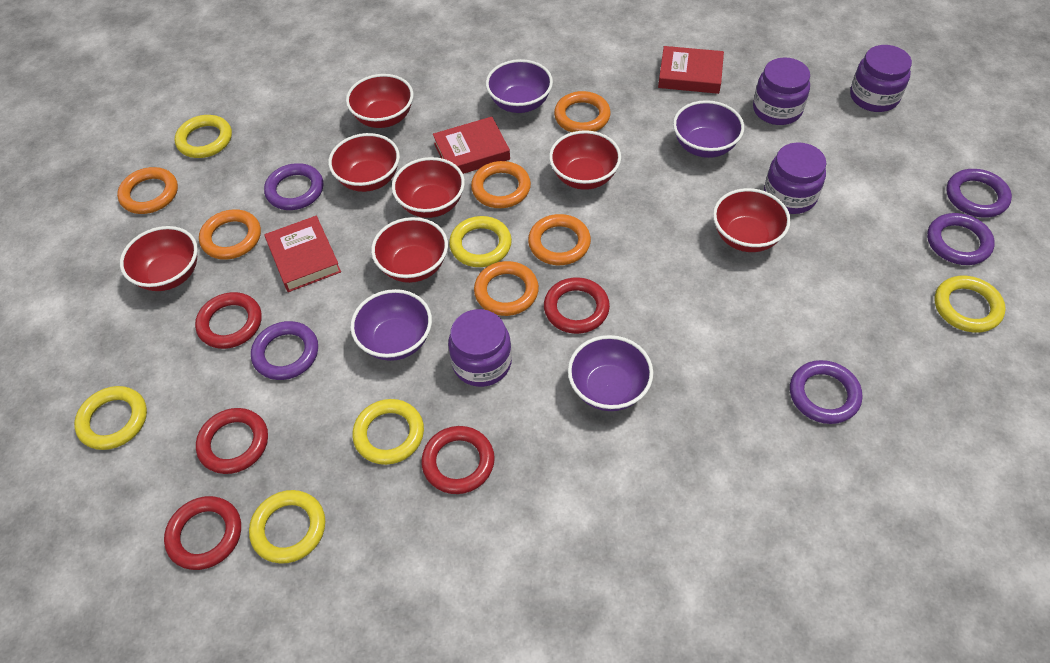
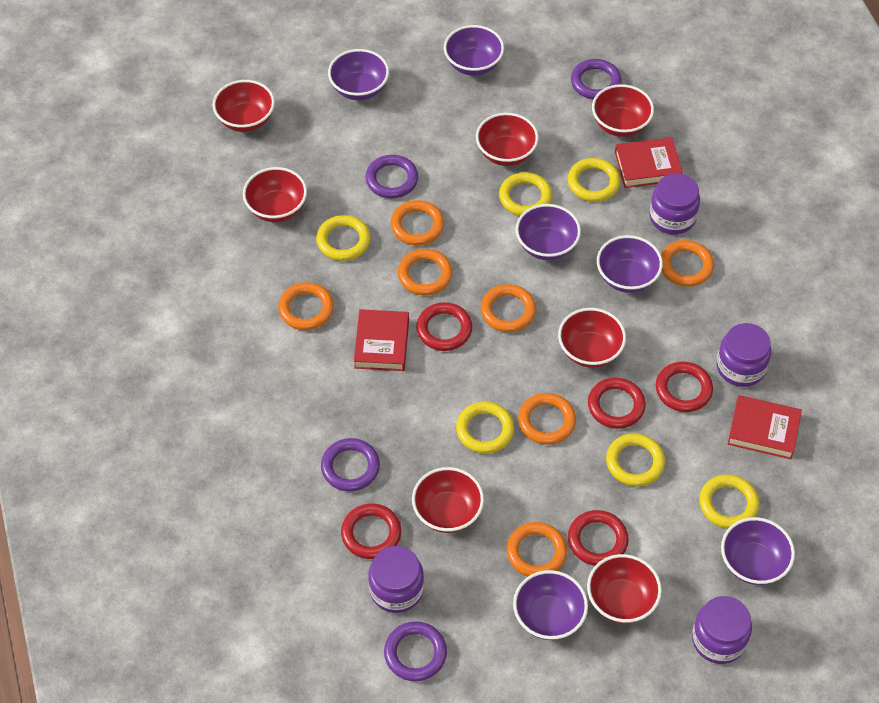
orange ring: [117,167,178,214] [199,209,261,260] [471,161,531,208] [474,261,539,316] [528,214,591,265] [554,91,611,132] = 6 -> [278,282,334,330] [390,200,444,245] [398,249,453,296] [481,284,536,332] [506,522,567,577] [518,393,576,445] [661,240,714,287] = 7
purple bowl: [350,289,432,361] [486,59,553,113] [568,335,653,411] [673,100,744,158] = 4 -> [328,49,389,100] [444,25,504,76] [513,570,588,640] [515,204,581,260] [597,235,663,293] [721,517,795,585] = 6
purple ring: [251,321,318,380] [264,163,323,210] [790,360,863,424] [927,213,995,265] [946,169,1012,218] = 5 -> [321,438,380,492] [365,155,418,199] [384,621,447,681] [571,59,622,99] = 4

